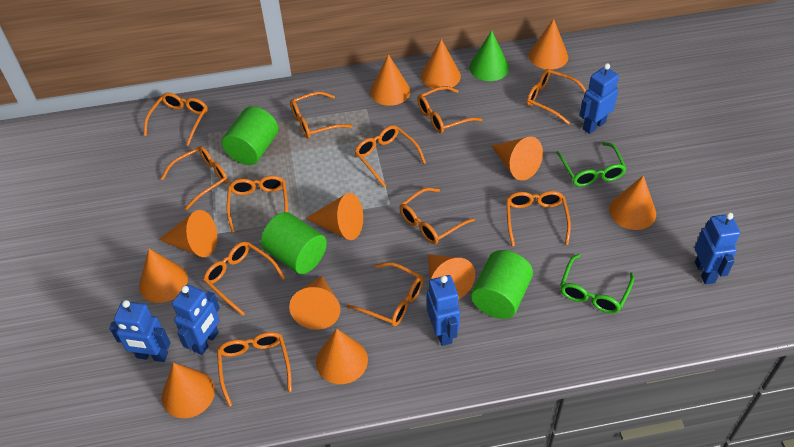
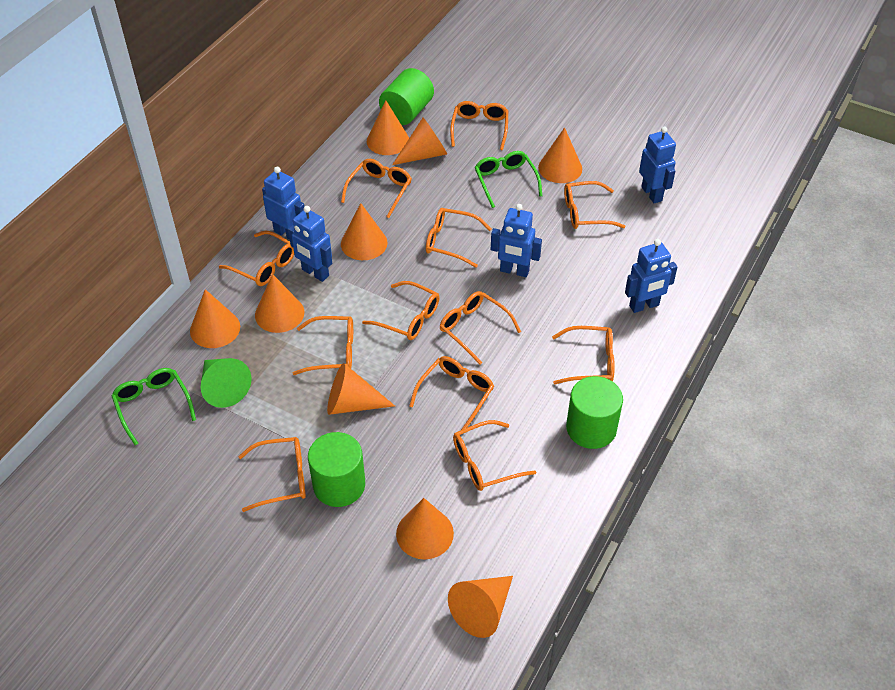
orange cone: [139,249,188,303] [159,210,217,257] [162,363,215,418] [289,276,340,330] [305,193,363,240] [316,329,368,384] [370,54,410,106] [421,39,461,90] [428,254,475,300] [492,137,543,180] [529,19,568,70] [609,175,656,230] = 12 -> [190,289,240,348] [255,274,304,333] [327,363,395,415] [341,203,387,260] [367,100,409,155] [392,118,447,165] [396,498,454,559] [448,576,513,638] [538,127,582,183] = 9

